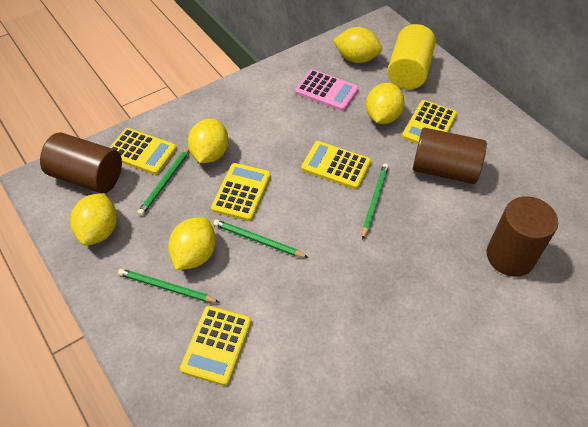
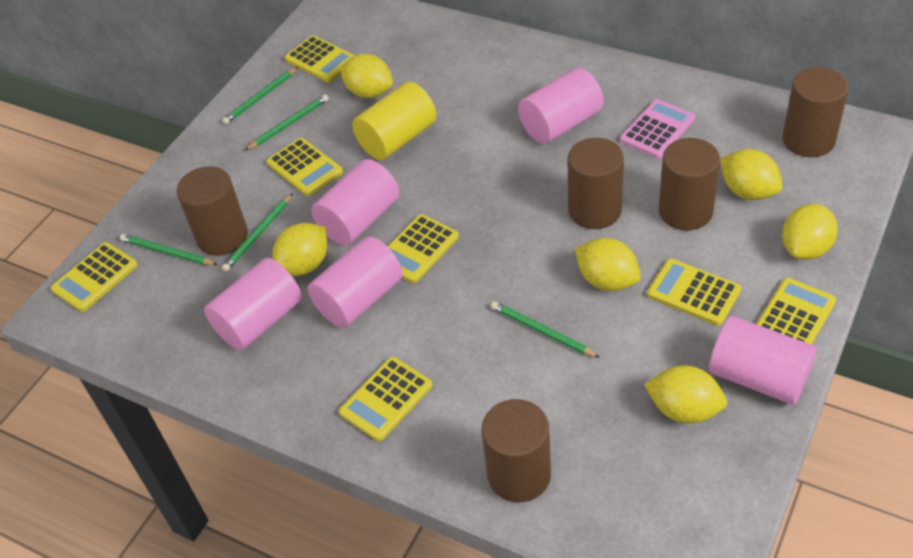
brown cylinder: [40,132,122,193] [413,128,487,184] [487,196,558,277] = 3 -> [177,166,248,256] [482,399,551,502] [568,138,624,229] [659,138,720,231] [783,67,849,157] = 5
green pencil: [118,268,219,303] [137,148,189,216] [213,219,309,258] [362,163,389,240] = 4 -> [120,234,217,265] [222,67,298,124] [222,193,293,272] [245,95,329,150] [491,302,600,358] = 5
pink cylinder: none = 0 -> [204,258,302,350] [308,236,403,328] [311,159,399,246] [518,68,603,144] [709,316,816,405] = 5
yellow calculator: [109,128,177,175] [180,306,251,386] [211,163,271,221] [301,141,371,189] [402,100,457,144] = 5 -> [51,242,138,312] [267,138,343,196] [285,35,355,83] [339,357,432,441] [388,214,459,283] [647,259,741,326] [756,278,836,345] = 7
yellow lemon: [70,193,117,246] [168,218,216,270] [188,119,228,163] [333,27,382,63] [366,83,404,124] = 5 -> [273,223,327,276] [340,54,393,98] [575,238,641,291] [644,366,727,423] [720,149,783,200] [782,204,838,260] = 6

